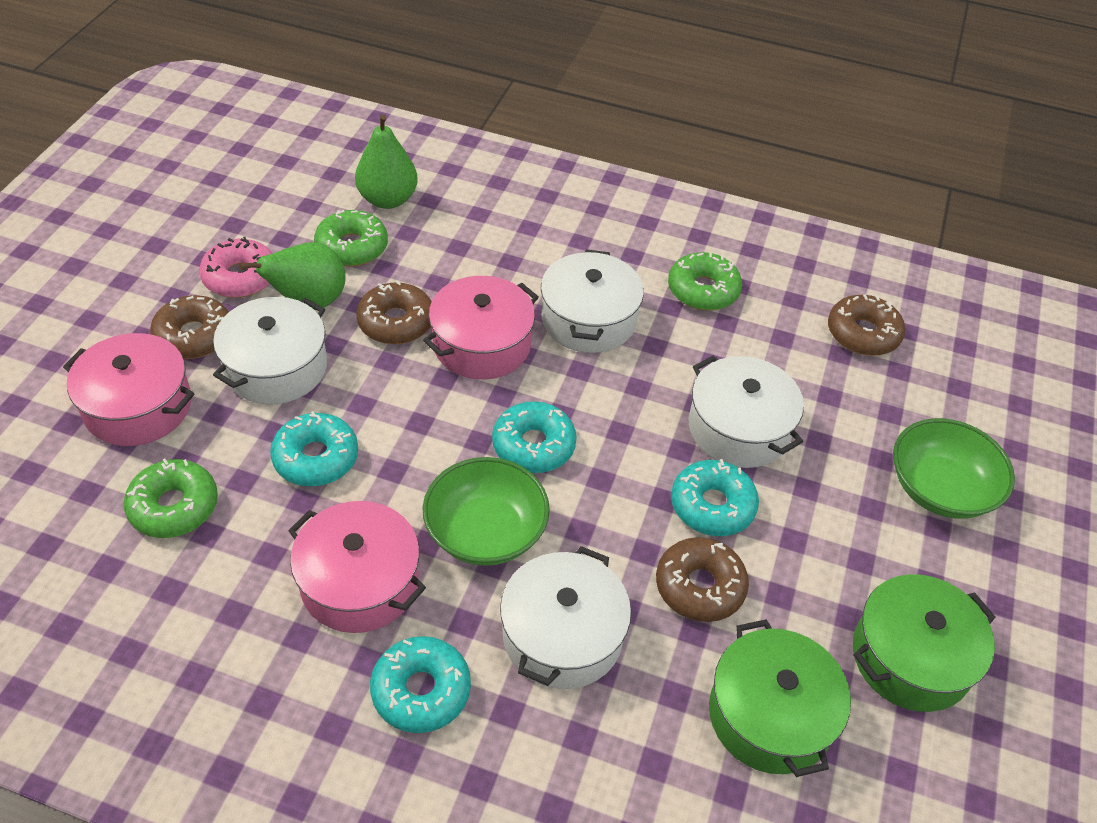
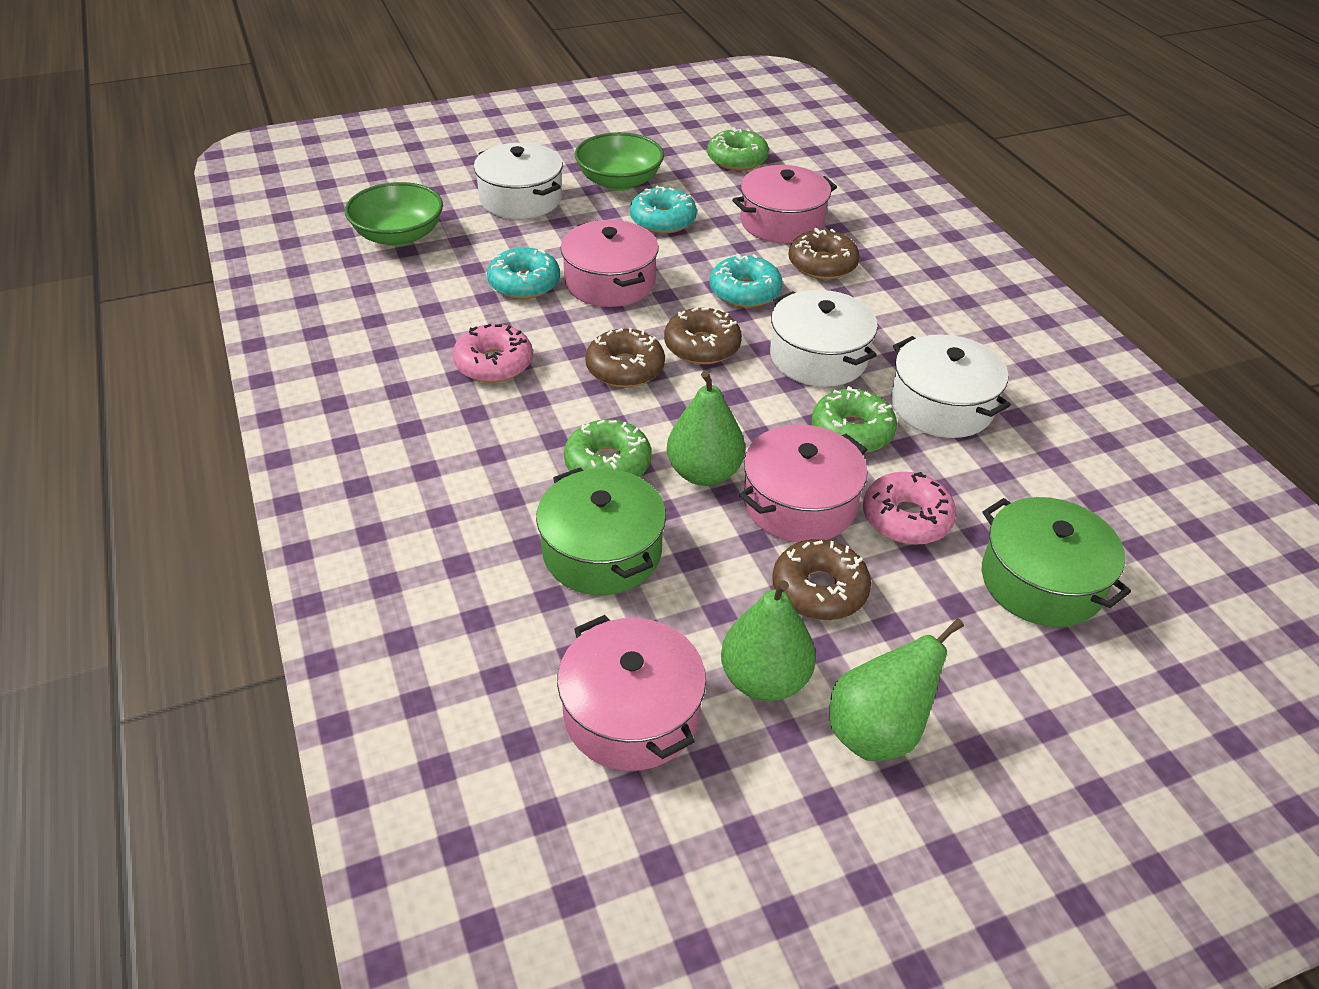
green pear: [239,242,346,310] [355,114,418,209] = 2 -> [667,371,745,486] [721,581,816,701] [829,618,964,761] = 3
pink donut: [199,237,273,298] = 1 -> [453,324,533,383] [863,472,956,545] = 2
pink pot: [63,333,195,446] [288,501,426,633] [423,276,539,379] = 3 -> [557,615,706,771] [560,220,659,307] [732,165,837,244] [739,425,868,542] = 4
turquoise donut: [270,411,358,486] [370,636,471,733] [492,401,577,473] [671,459,759,536] = 4 -> [487,248,560,299] [630,186,697,234] [710,253,783,307] = 3
white pot: [213,297,327,404] [500,546,631,689] [541,249,644,353] [689,356,804,468] = 4 -> [474,143,563,219] [770,290,878,387] [891,334,1011,438] = 3

